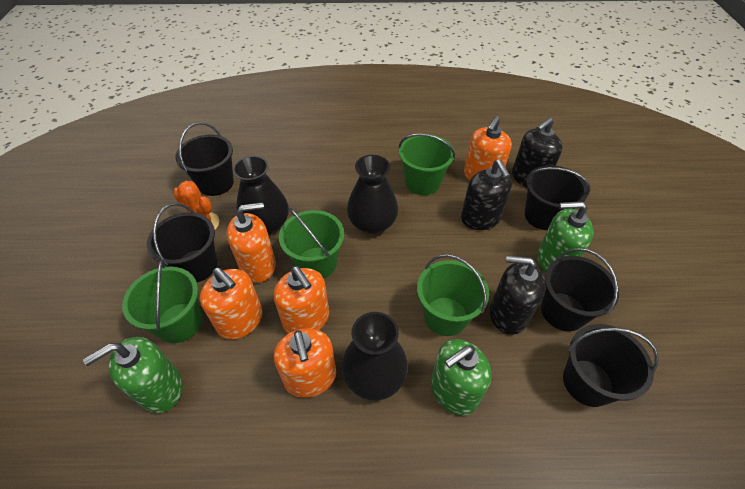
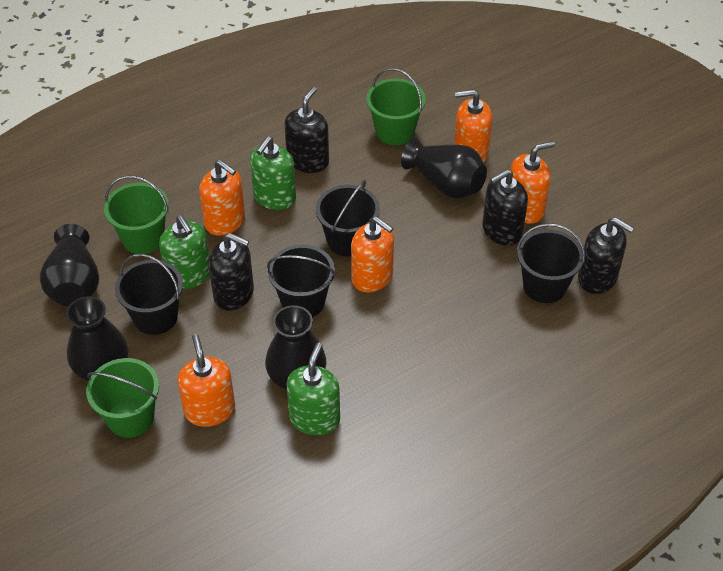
black bucket: [147,203,217,282] [175,122,234,196] [525,165,591,230] [541,248,619,331] [563,324,659,407] = 5 -> [115,254,183,335] [267,244,336,317] [316,180,380,257] [517,223,585,303] = 4
black soap dispenser: [461,159,512,230] [490,255,546,335] [512,117,563,188] = 3 -> [209,233,254,311] [285,87,329,173] [482,169,528,246] [578,217,634,294] = 4
black vase: [233,156,289,235] [342,312,408,401] [347,155,398,234] = 3 -> [40,224,99,307] [66,296,128,381] [265,305,326,390] [401,138,487,199] = 4
green bucket: [122,259,202,343] [279,208,344,279] [399,133,455,195] [417,254,489,336] = 4 -> [86,358,159,438] [104,176,169,254] [366,68,426,145] = 3
orange cactus: [173,181,220,230] = 1 -> none = 0

